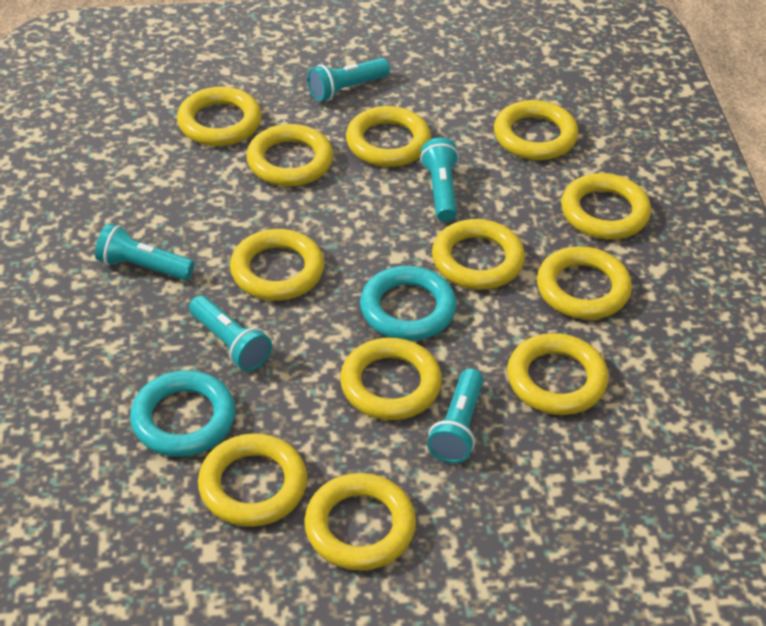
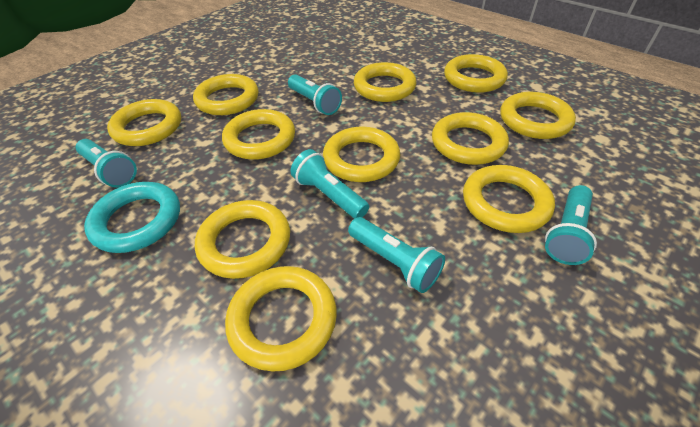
turquoise ring: [130,370,236,457] [360,266,457,341] = 2 -> [84,182,180,253] = 1
yellow ring: [177,86,262,146] [198,433,307,527] [230,229,324,300] [246,124,333,186] [304,473,416,571] [340,338,442,420] [346,106,431,167] [432,219,525,289] [494,100,578,160] [507,333,609,415] [537,246,632,319] [561,173,651,239] = 12 -> [107,99,181,146] [193,74,258,115] [195,200,290,279] [222,109,295,160] [225,266,337,372] [323,127,400,182] [354,62,417,102] [432,112,509,165] [444,54,508,93] [463,165,555,233] [501,92,576,139] = 11

